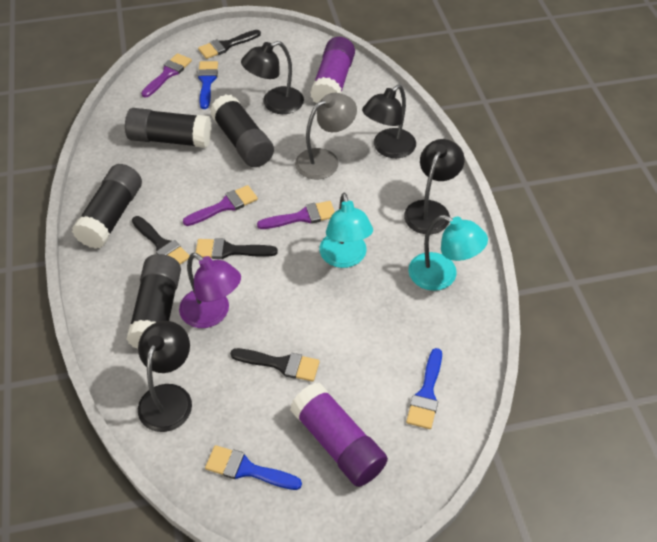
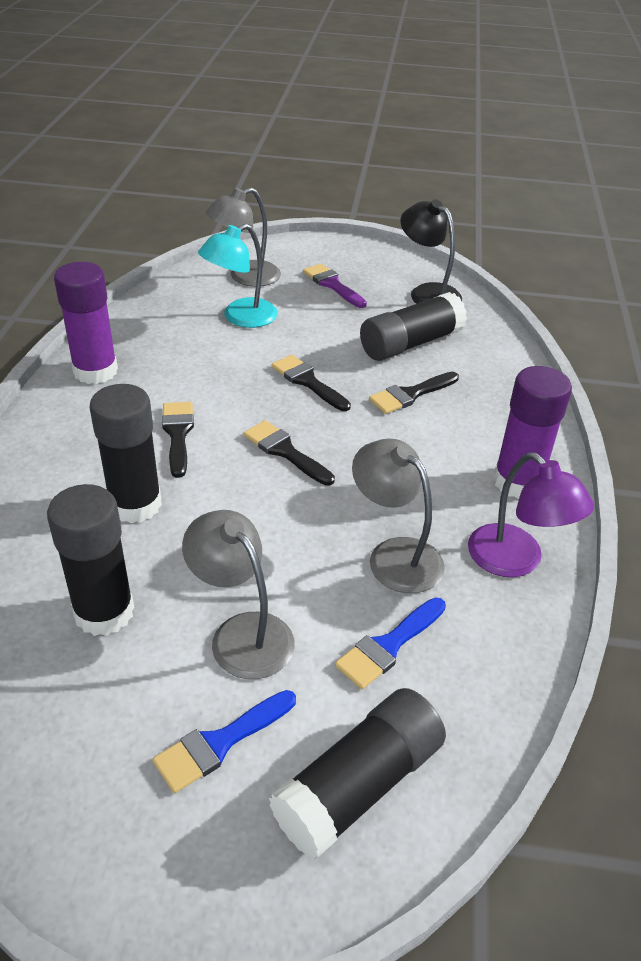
black lamp: [138,321,192,432] [241,41,304,114] [362,85,416,158] [404,139,465,234] = 4 -> [400,199,462,304] = 1
blue brush: [197,61,218,109] [205,445,302,490] [406,348,442,429] = 3 -> [153,690,296,793] [335,597,446,689] = 2
grey lamp: [295,93,357,180] = 1 -> [182,510,295,679] [206,188,281,287] [352,439,445,593] = 3
purple brush: [141,53,192,98] [183,185,258,226] [257,201,335,229] = 3 -> [303,264,367,308] = 1
turquoise lamp: [319,193,373,268] [408,215,488,291] = 2 -> [198,224,278,328] = 1

